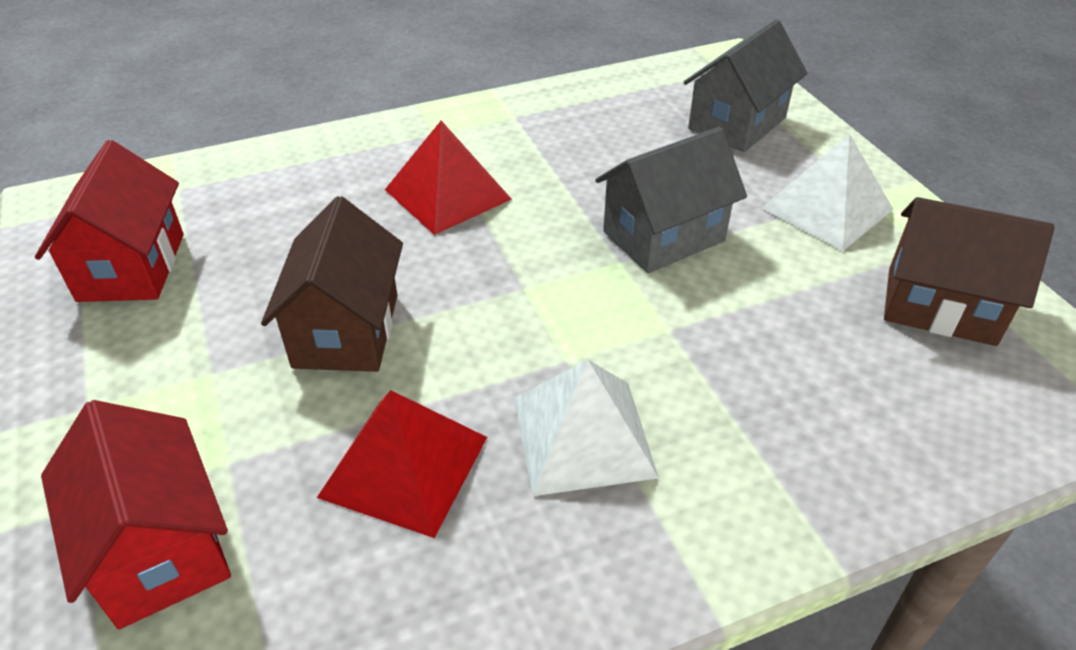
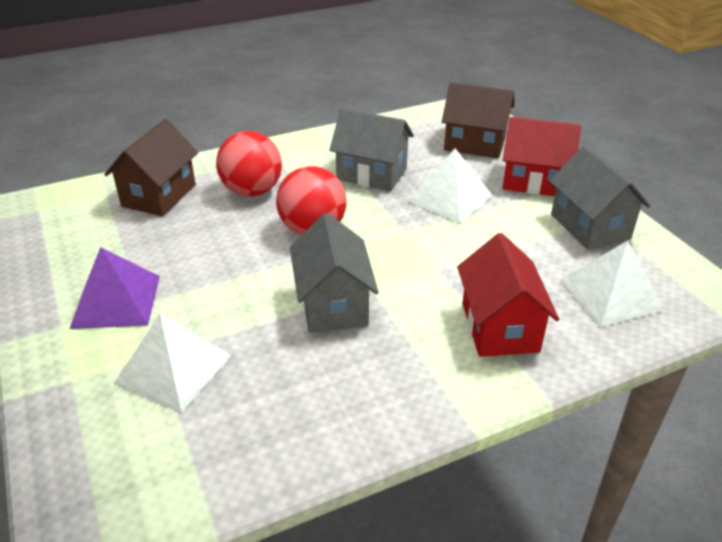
grey house: [595,127,747,273] [684,19,807,152] = 2 -> [290,213,379,333] [329,108,414,191] [549,146,650,250] = 3
purple pyramid: none = 0 -> [70,247,160,329] = 1
red ball: none = 0 -> [216,131,282,197] [276,166,347,235] = 2
red pyramid: [317,390,487,538] [385,120,512,235] = 2 -> none = 0
white pyramid: [514,360,659,496] [762,134,894,251] = 2 -> [113,313,231,413] [408,148,493,223] [560,241,665,327] = 3

